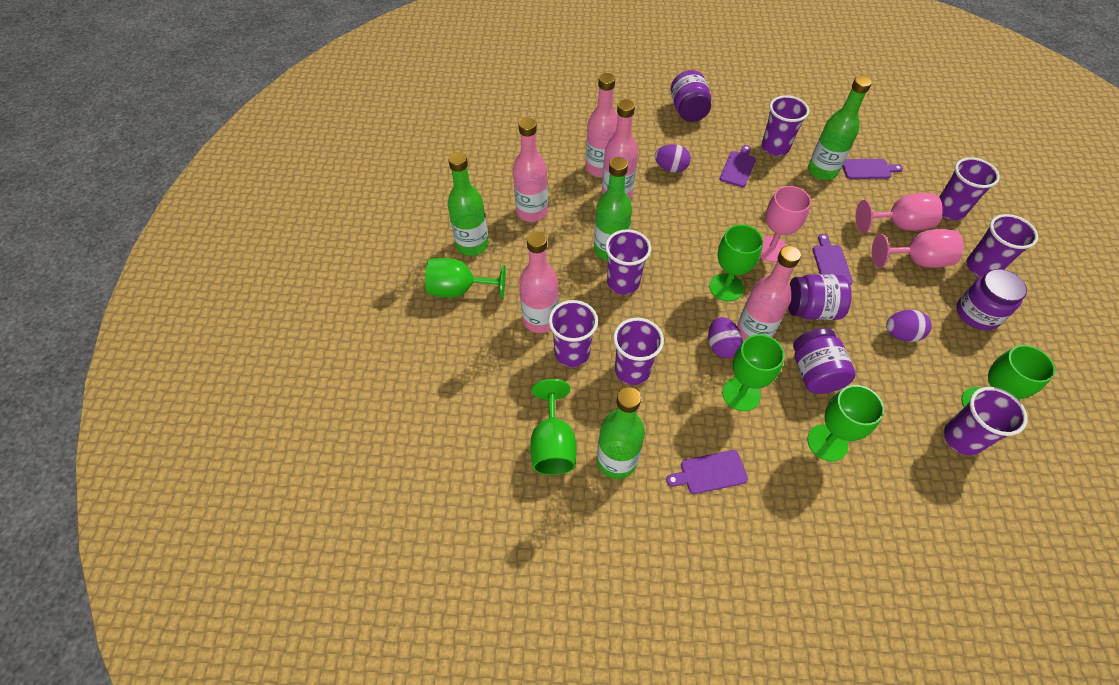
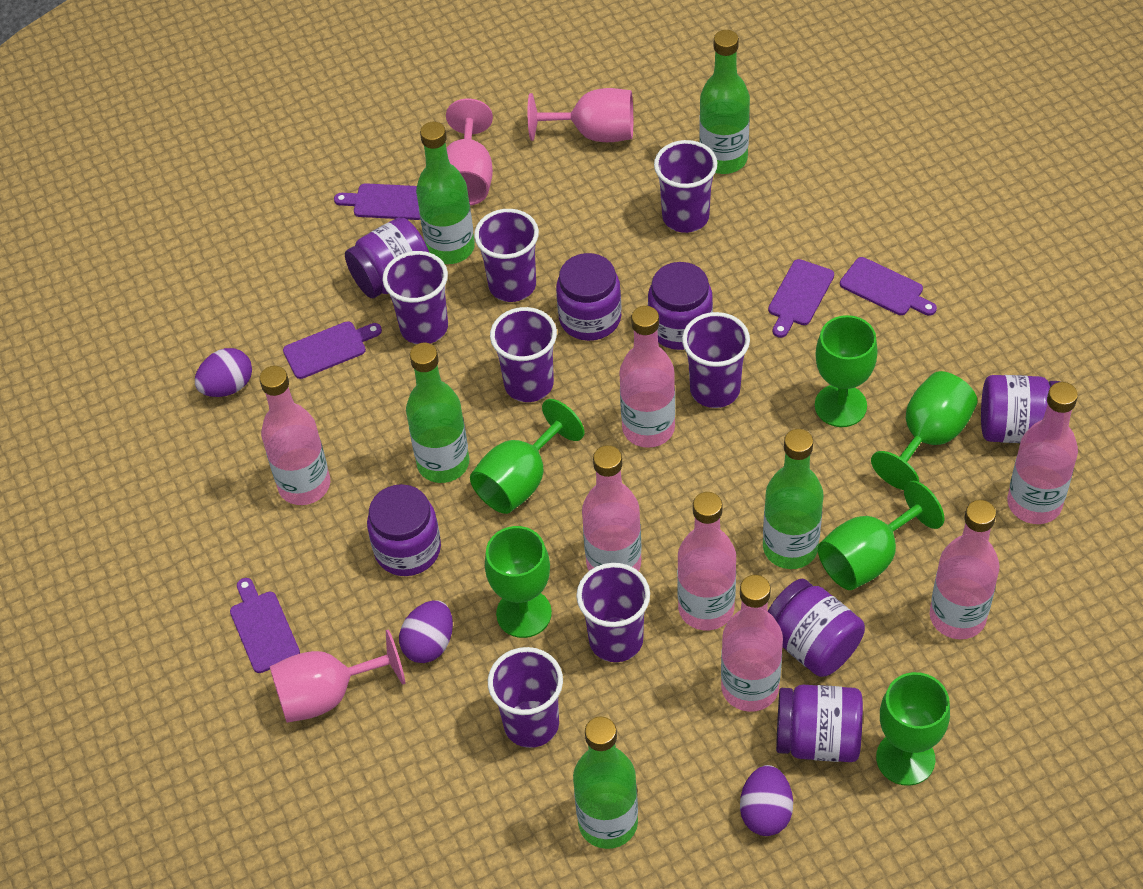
green bottle: [447,152,489,256] [594,157,632,261] [597,387,645,479] [808,76,872,180] = 4 -> [406,343,469,483] [416,122,475,264] [573,716,638,849] [699,30,750,174] [763,429,824,569] = 5
pink bottle: [513,118,548,222] [519,232,558,333] [586,73,618,177] [602,99,638,199] [737,246,801,342] = 5 -> [259,366,330,505] [582,445,641,571] [619,306,675,448] [677,492,736,630] [721,575,783,712] [930,500,999,639] [1007,382,1078,524] = 7
purple cutting board: [666,450,748,494] [720,145,756,187] [812,234,853,285] [842,159,903,179] = 4 -> [230,578,300,673] [283,321,382,379] [334,183,420,220] [768,259,834,338] [840,257,937,316] = 5
purple jar: [670,70,711,122] [788,274,852,320] [793,328,856,394] [957,269,1027,330] = 4 -> [345,217,429,298] [367,484,441,576] [556,253,622,341] [648,262,713,350] [768,579,865,677] [776,685,863,762] [981,375,1060,443] = 7

